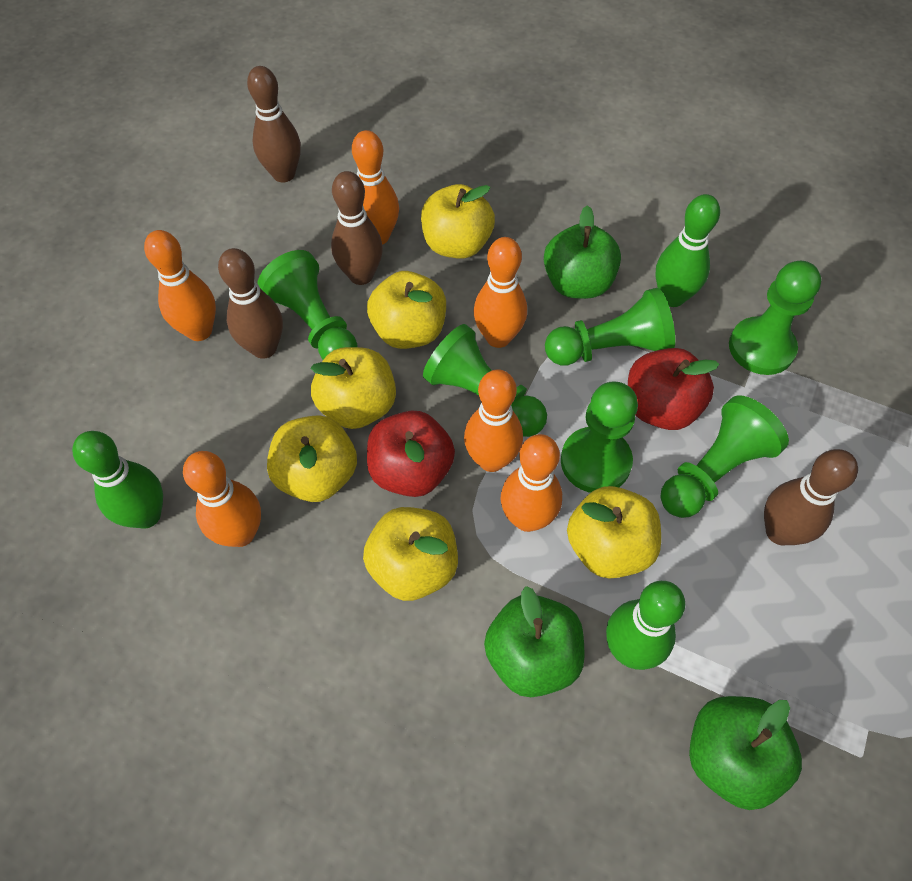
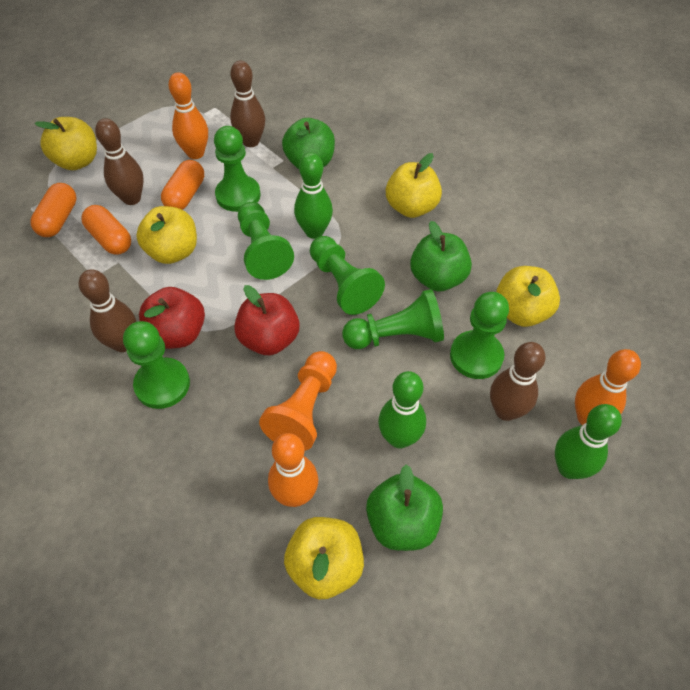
orange bowling pin: [144,230,216,341] [183,451,261,547] [352,130,399,245] [464,369,523,472] [474,237,527,348] [501,434,562,532] = 6 -> [168,72,208,159] [268,433,318,507] [575,349,641,425] = 3
orange capsule: none = 0 -> [30,183,77,237] [81,205,131,255] [161,160,204,210] = 3
orange pawn: none = 0 -> [259,351,337,451] = 1
yellow apple: [267,415,357,502] [310,347,396,429] [363,507,458,601] [367,271,446,349] [421,184,495,259] [567,486,661,579] = 6 -> [34,117,97,170] [136,206,197,264] [284,517,364,600] [386,153,442,218] [496,266,560,327] = 5

